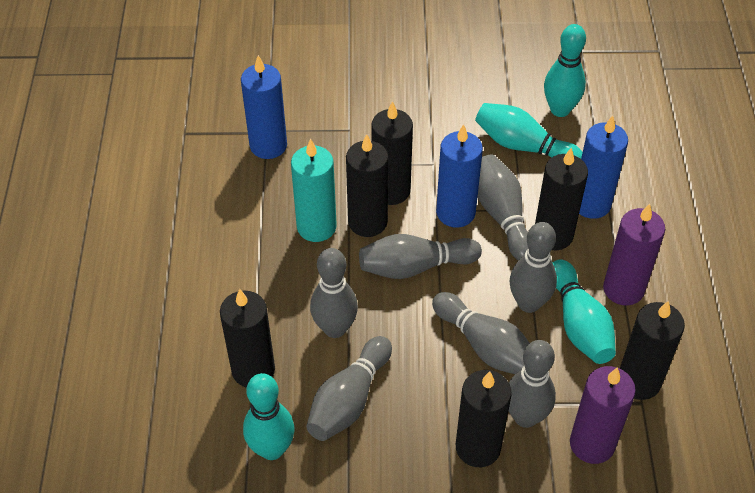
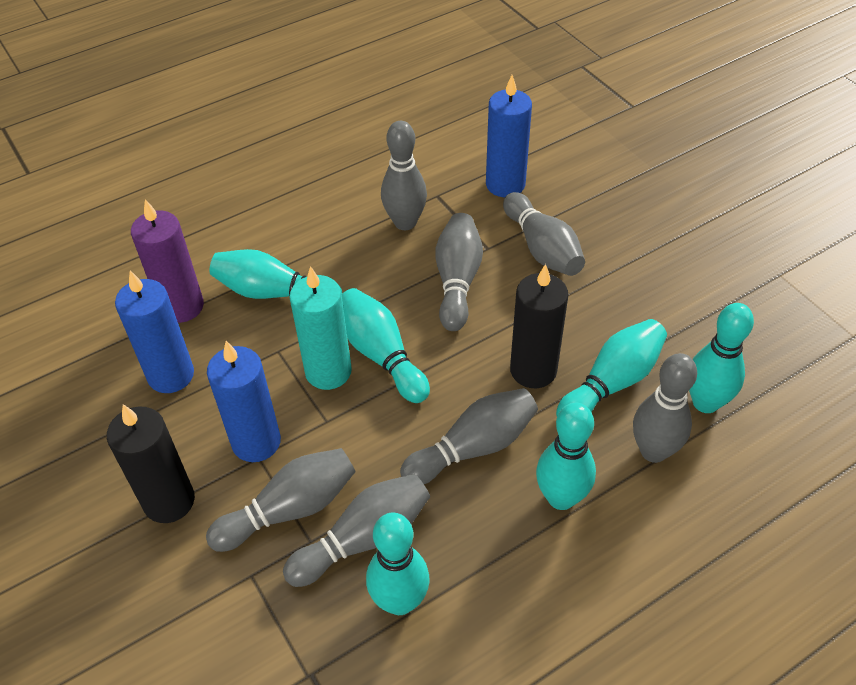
black candle: [220,289,275,388] [346,134,388,237] [371,101,413,205] [456,370,512,467] [535,148,588,250] [620,301,685,400] = 6 -> [107,404,195,523] [510,264,568,388] = 2
purple candle: [570,366,636,464] [603,204,665,306] = 2 -> [131,199,204,323] = 1
turquoise bowling pin: [243,373,295,460] [475,103,583,159] [544,24,586,117] [553,259,616,364] = 4 -> [209,249,342,299] [342,288,430,403] [366,513,430,615] [536,403,596,510] [556,319,667,416] [689,303,754,413] = 6

